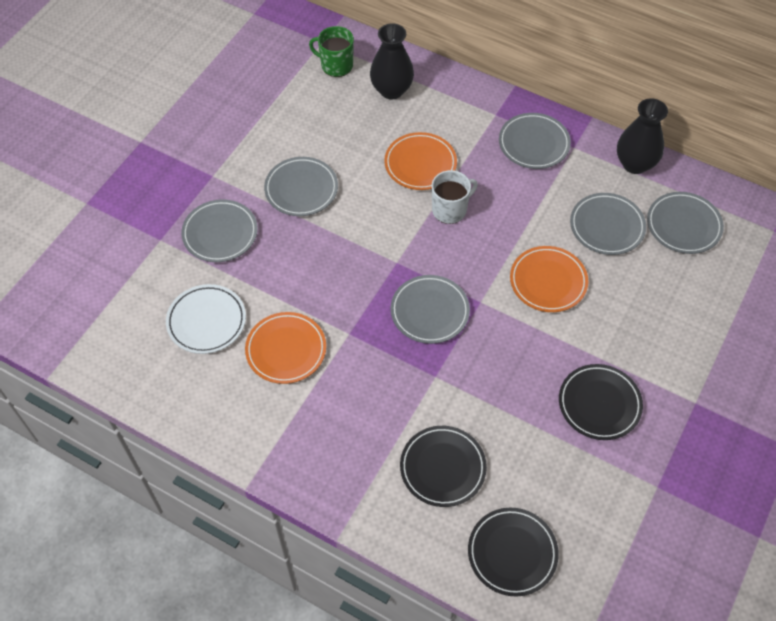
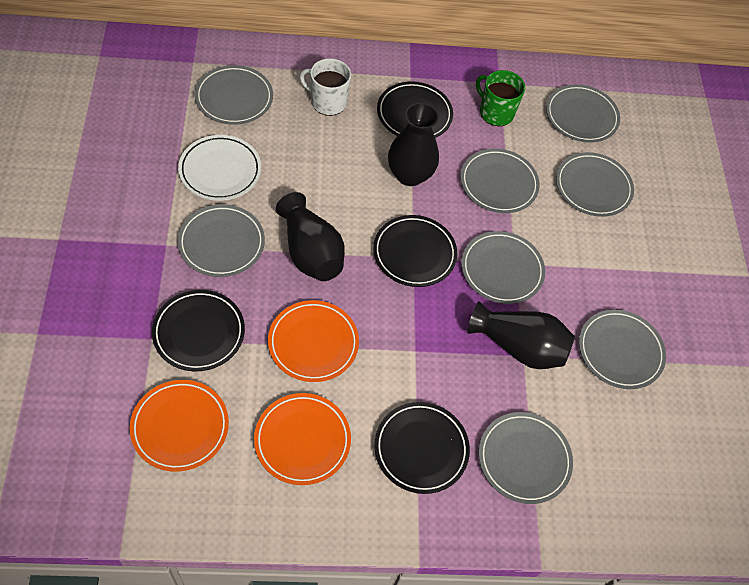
black plate: [400,426,487,507] [468,508,559,597] [559,364,643,440] = 3 -> [152,290,245,371] [373,215,457,287] [374,402,470,494] [377,81,453,138] = 4
black vase: [370,23,414,99] [617,98,668,174] = 2 -> [276,192,345,281] [388,103,439,186] [467,301,575,369] = 3
grey plate: [181,199,258,262] [264,157,338,216] [391,275,470,344] [499,113,571,169] [570,193,646,255] [647,192,724,254] = 6 -> [178,204,265,277] [195,65,273,125] [461,148,540,213] [461,231,545,304] [479,412,573,504] [546,84,620,143] [556,152,634,217] [579,309,666,389] = 8

